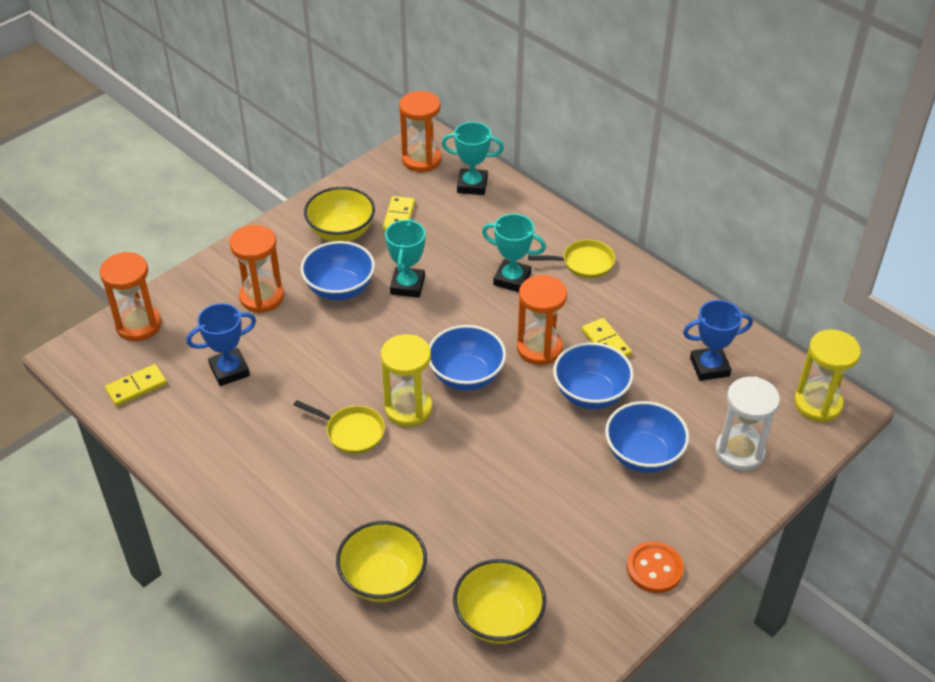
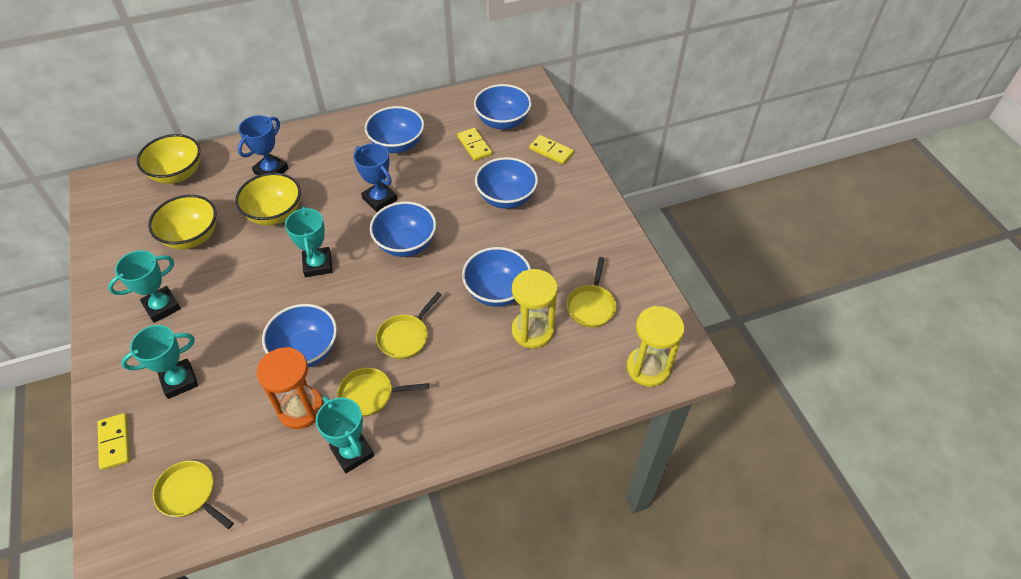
blue bowl: [300,241,375,301] [429,325,506,391] [553,342,634,409] [605,401,689,473] = 4 -> [262,304,337,368] [365,106,424,153] [370,201,436,257] [462,247,531,307] [474,84,532,130] [475,157,538,209] = 6
orange button: [627,541,684,593] = 1 -> none = 0
orange hourglass: [100,252,162,341] [230,225,284,313] [399,91,442,172] [517,275,567,365] = 4 -> [257,347,324,429] = 1
turquoise trophy: [385,219,425,298] [442,122,504,195] [482,214,546,292] = 3 -> [108,250,181,323] [121,325,198,399] [285,206,333,277] [316,396,374,473] = 4
white hourglass: [715,376,780,471] = 1 -> none = 0
yellow pan: [294,400,385,454] [528,239,615,278] = 2 -> [153,460,234,529] [337,368,429,417] [376,292,442,359] [567,257,617,327] = 4

